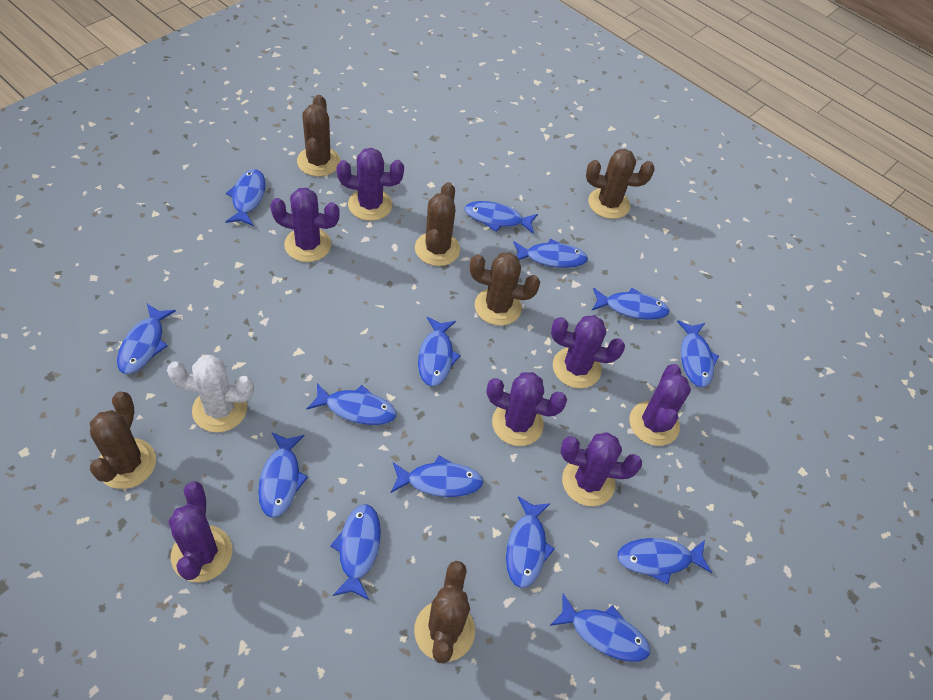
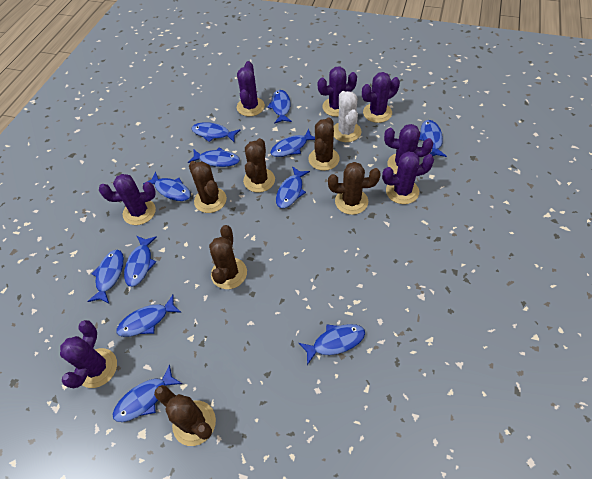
blue fish: [117,304,176,374] [225,169,266,226] [258,432,308,518] [307,383,397,425] [330,504,381,600] [391,455,483,497] [418,317,461,386] [464,201,538,234] [506,496,555,588] [513,238,588,268] [550,593,650,662] [592,288,670,320] [617,538,712,584] [677,321,719,388] = 14 -> [87,249,124,304] [112,364,182,422] [116,295,182,337] [124,236,157,287] [143,171,191,201] [188,147,240,167] [192,122,240,142] [267,90,292,124] [270,129,315,157] [276,166,310,208] [299,324,365,365] [419,120,447,157] = 12

